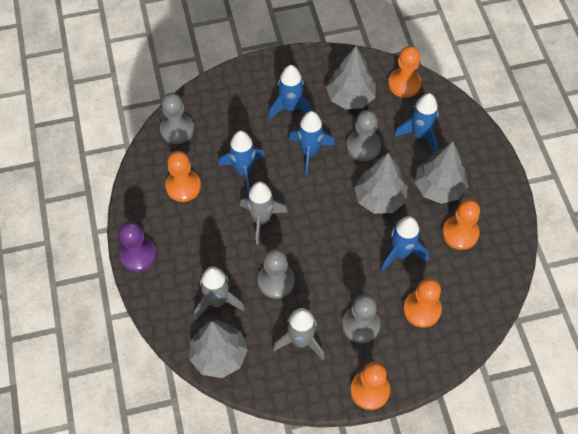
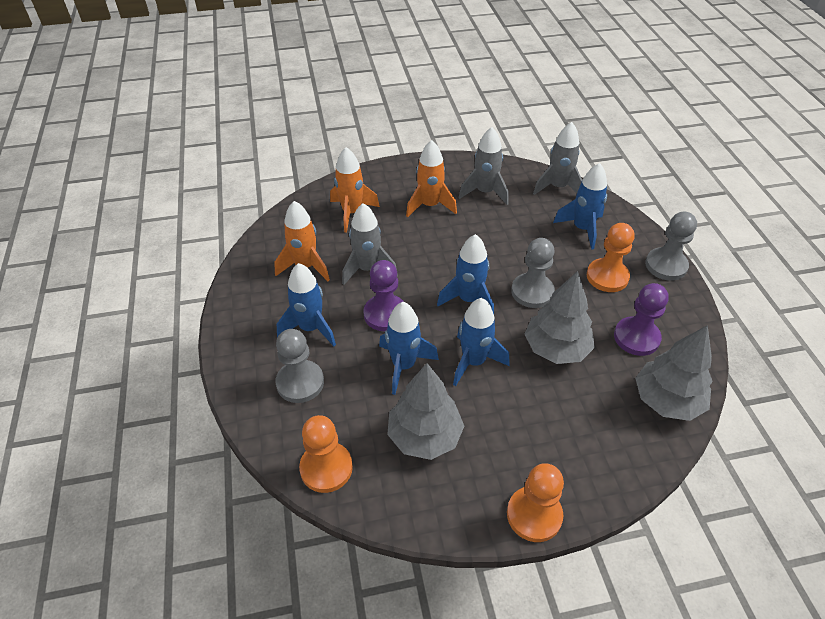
grey pawn: [160,93,194,144] [257,249,295,299] [342,294,380,343] [346,110,381,161] = 4 -> [276,329,324,403] [511,238,555,308] [645,212,697,281] = 3
grey tree: [189,320,248,378] [326,46,376,109] [354,152,408,214] [415,141,468,204] = 4 -> [387,363,464,460] [525,271,595,364] [635,325,713,421] = 3
orange pawn: [165,151,201,202] [350,362,390,410] [388,46,422,98] [403,278,442,328] [442,199,480,250] = 5 -> [299,415,353,493] [507,463,564,542] [587,223,634,292] = 3
orange rocket: none = 0 -> [274,201,330,281] [330,147,380,233] [406,140,457,218] = 3
purple pawn: [119,221,157,272] = 1 -> [364,260,404,331] [614,283,669,356] = 2

